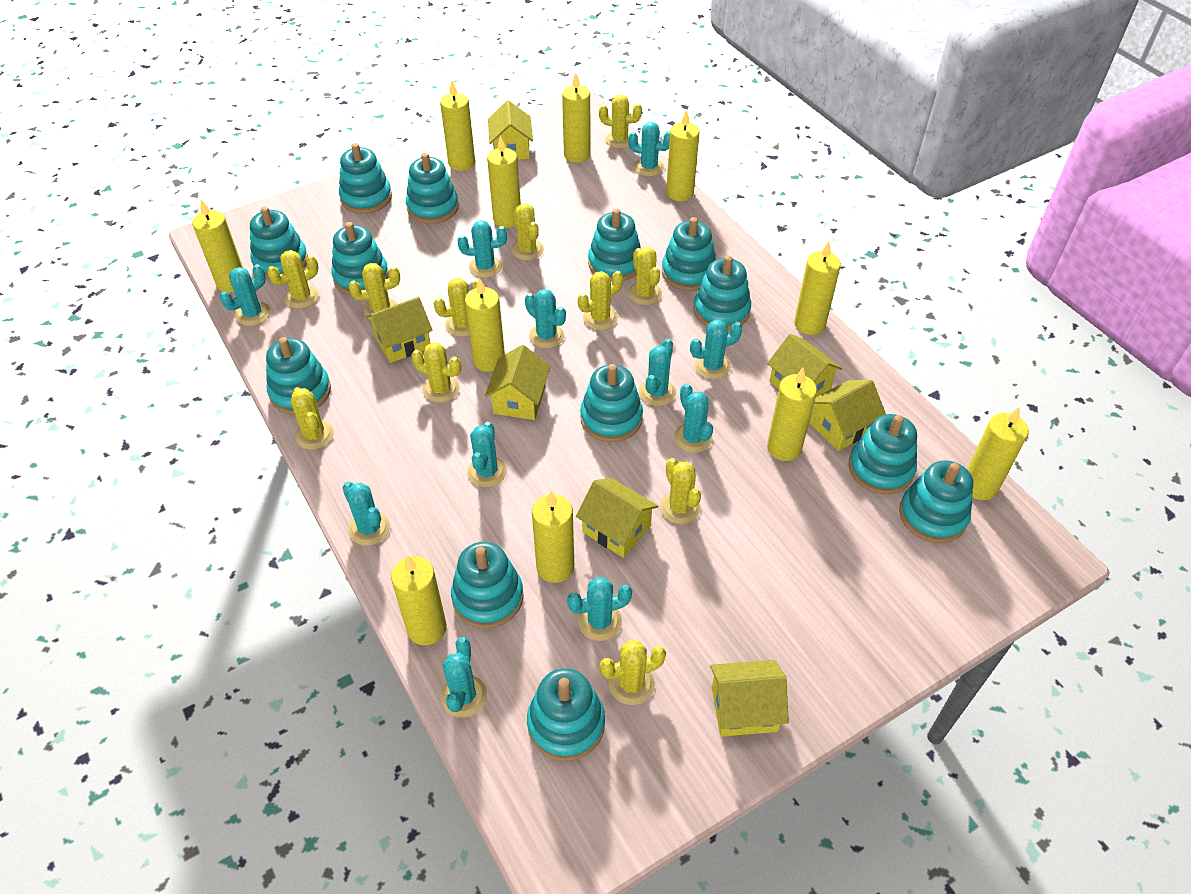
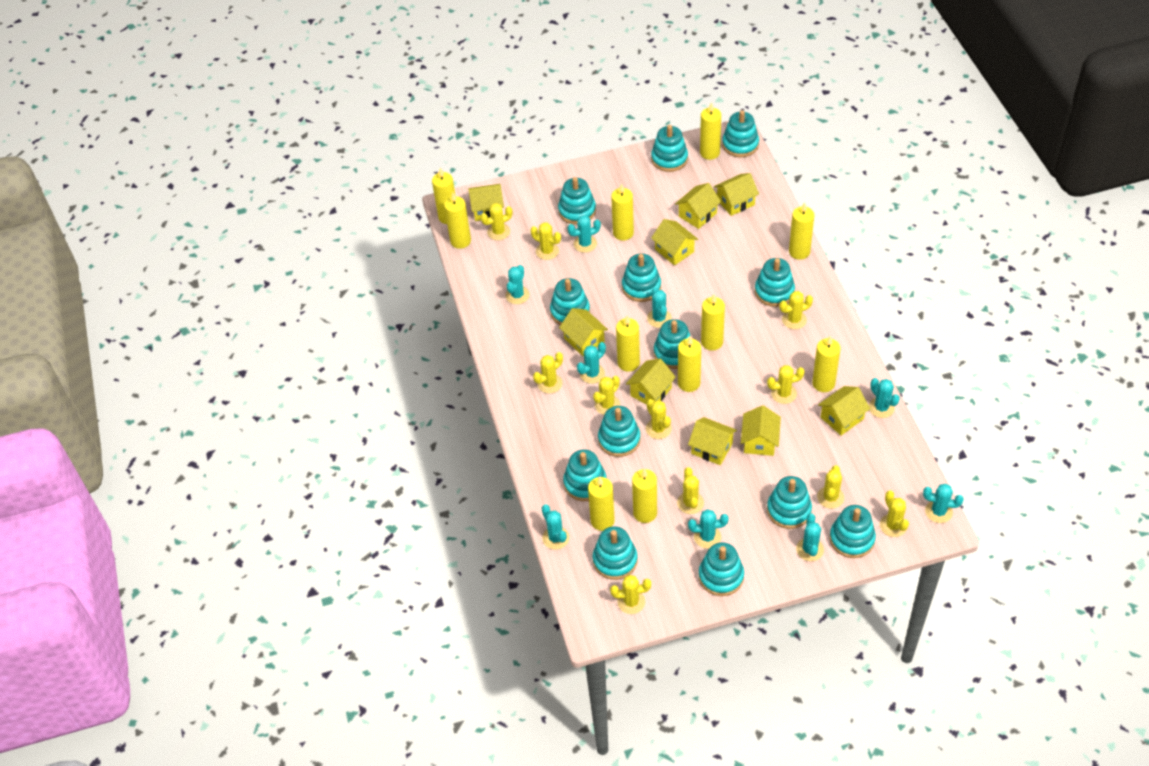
turquoise cactus: [220,264,271,326] [342,482,390,546] [440,637,487,718] [458,220,507,278] [467,422,507,487] [525,289,566,348] [567,577,632,641] [628,122,670,177] [639,338,676,406] [674,383,713,453] [690,320,743,379] = 11 -> [506,265,530,304] [542,504,569,550] [568,215,601,253] [577,342,606,384] [647,288,672,328] [688,509,729,549] [796,513,824,561] [869,378,900,418] [923,484,964,523] = 9
yellow house: [366,297,433,363] [485,345,551,420] [488,100,533,160] [576,478,658,558] [710,660,789,737] [767,334,842,398] [810,380,886,451] = 7 -> [468,184,504,221] [559,308,608,356] [626,359,676,405] [651,219,698,265] [675,183,721,229] [688,417,737,465] [714,173,759,216] [741,405,781,456] [818,386,870,435] = 9

